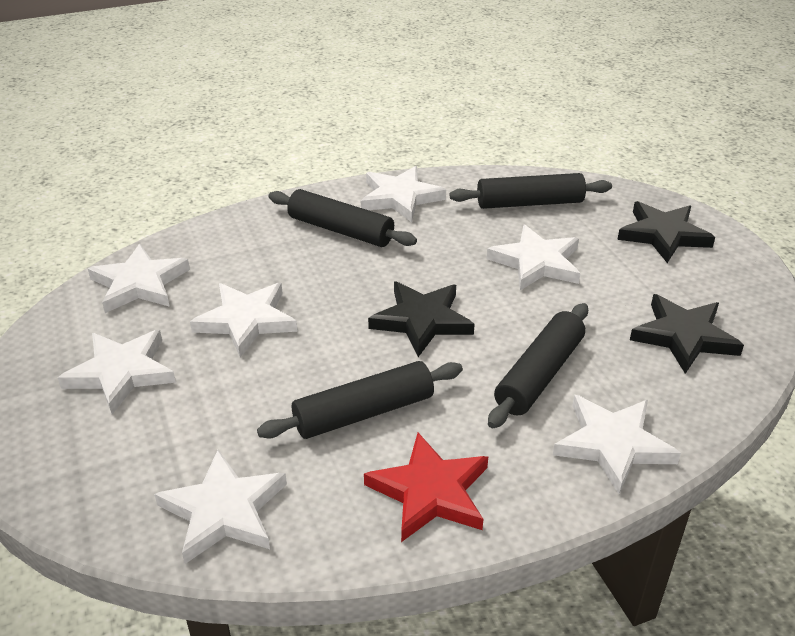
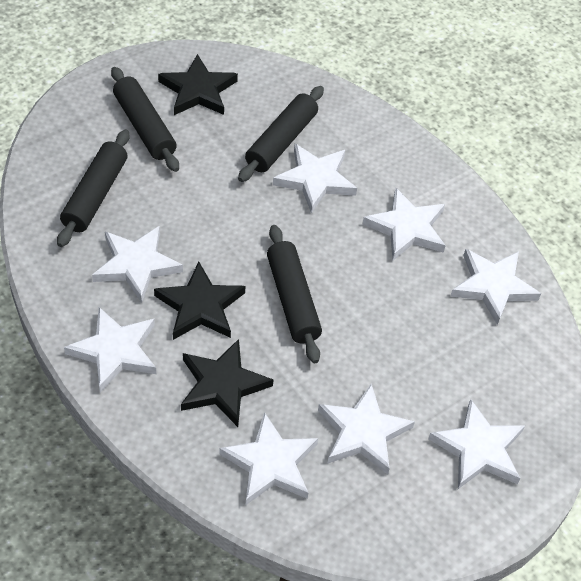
red star: [364,433,488,542] = 1 -> none = 0
white star: [58,330,176,414] [88,244,190,313] [154,450,287,564] [190,283,298,357] [361,166,446,222] [486,225,580,290] [553,395,681,494] = 7 -> [64,307,156,392] [92,226,183,303] [219,412,318,506] [273,144,357,213] [318,383,415,475] [363,188,446,260] [428,399,525,489] [450,249,541,325] = 8

